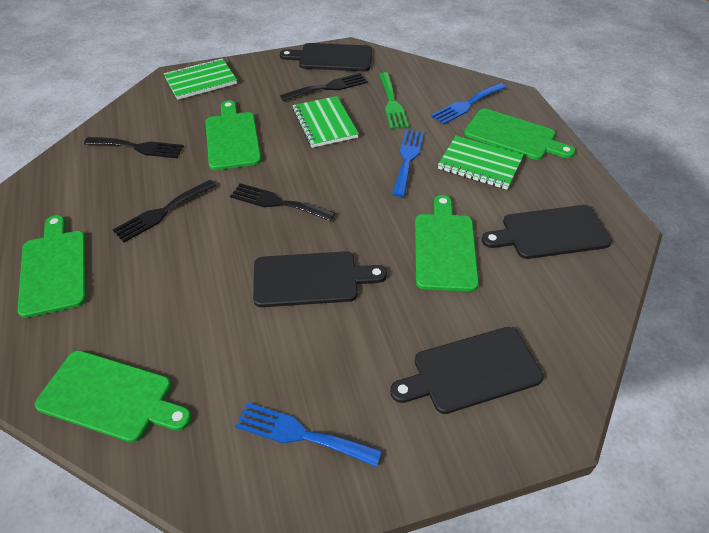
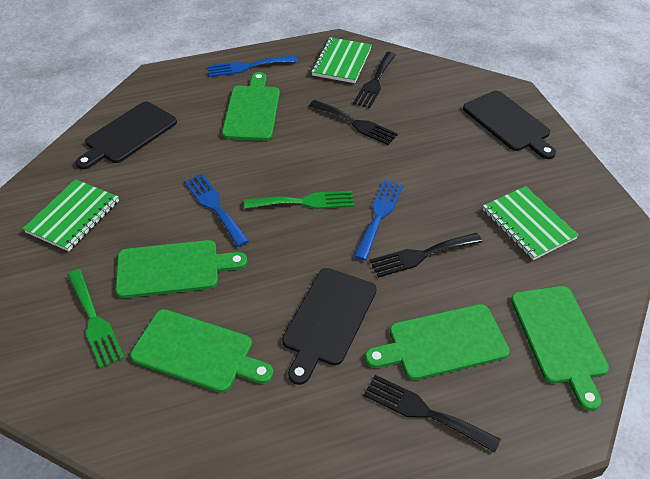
black cutting board: [253,251,387,307] [280,43,372,71] [390,327,543,414] [482,205,612,259] = 4 -> [75,102,177,169] [282,268,376,385] [463,91,556,159] = 3
green fork: [379,72,409,129] = 1 -> [67,269,124,369] [244,191,354,209] = 2

